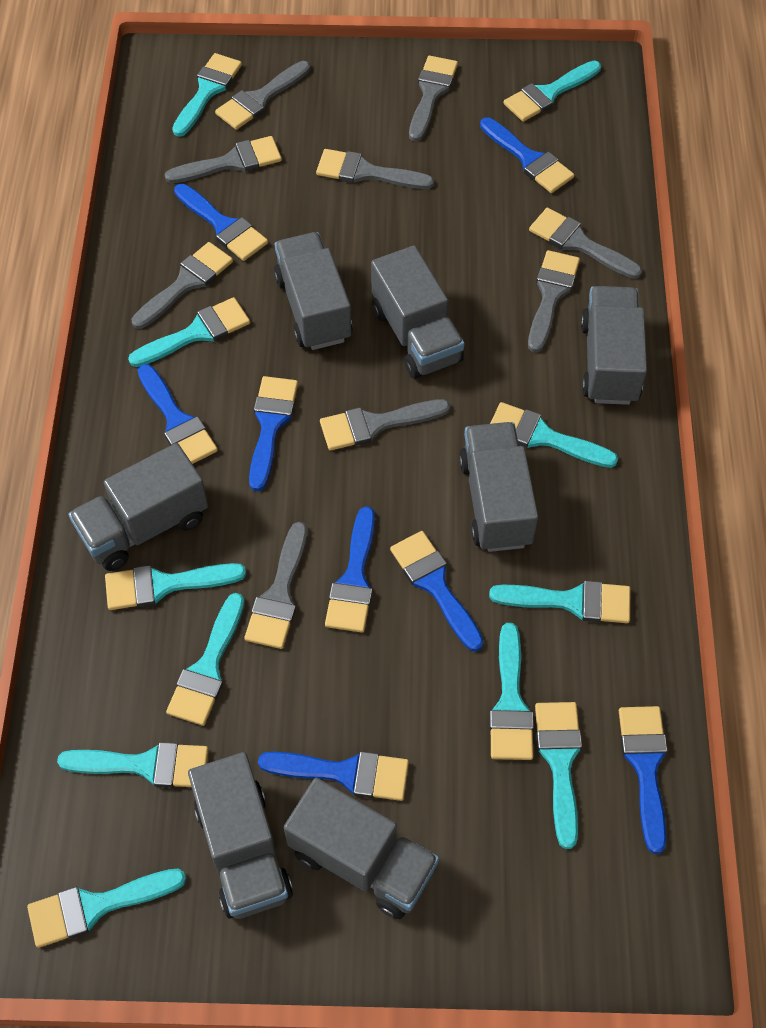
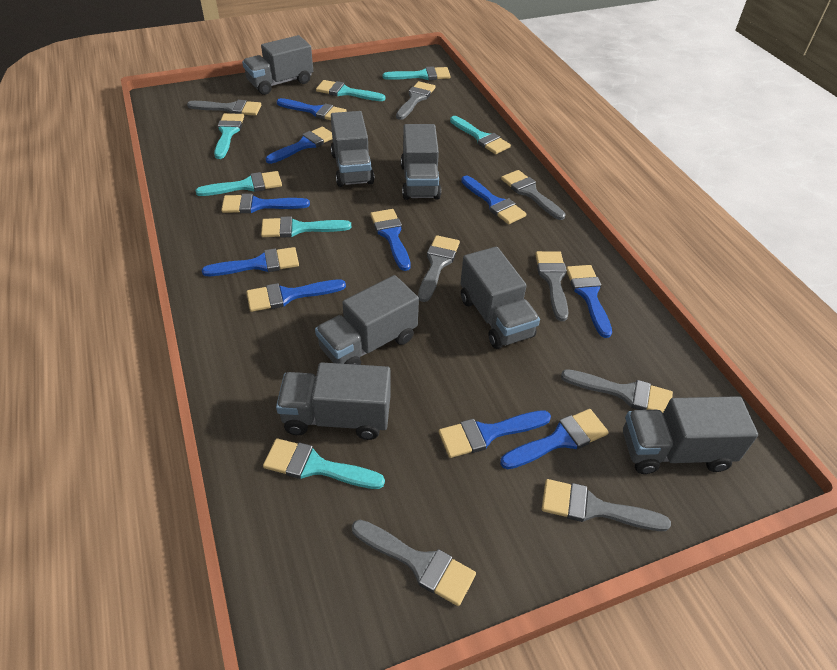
blue brush: [137,364,218,464] [174,183,268,261] [249,376,298,491] [258,751,409,801] [325,506,375,633] [390,531,484,651] [480,117,574,193] [619,706,667,854] = 8 -> [202,247,299,276] [221,194,310,213] [246,280,346,312] [266,126,332,164] [277,98,347,120] [370,209,411,271] [439,410,551,458] [461,176,526,224] [500,409,609,469] [566,265,612,338] = 10
grey brush: [132,242,233,329] [165,136,282,183] [215,61,310,130] [244,522,307,649] [316,149,434,189] [320,399,450,450] [409,56,458,142] [528,250,580,353] [529,208,642,279] = 9 -> [187,100,261,116] [352,520,476,606] [396,81,436,120] [418,235,460,302] [501,170,566,220] [535,251,568,321] [542,479,671,531] [561,369,673,413] = 8
turquoise brush: [27,869,186,948] [57,742,209,788] [105,563,246,610] [128,297,250,367] [166,593,245,726] [172,53,242,137] [489,581,630,623] [489,623,534,760] [490,402,618,468] [504,61,601,122] [535,702,582,849] = 11 -> [196,171,282,196] [214,113,244,159] [261,216,351,238] [263,438,385,489] [316,80,385,101] [383,66,451,80] [450,116,511,154] = 7

